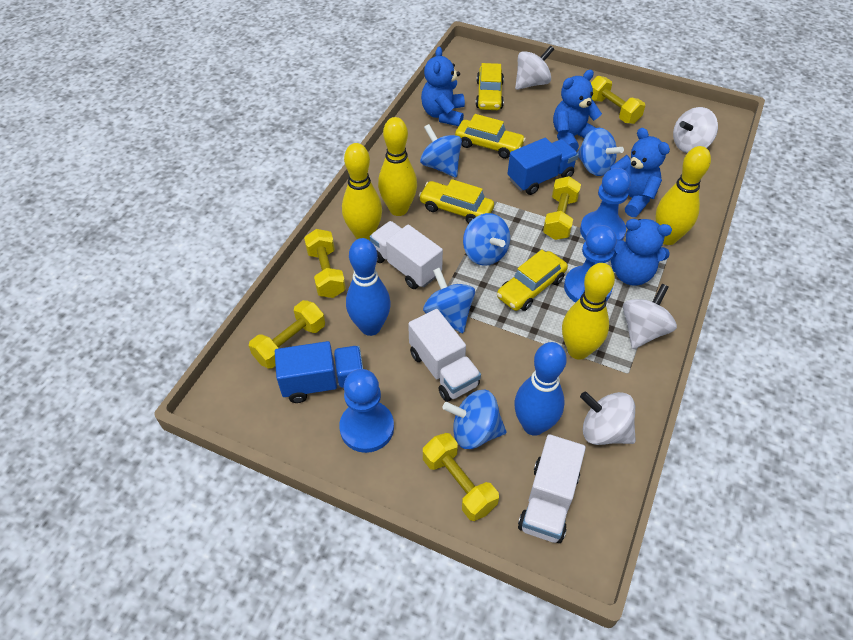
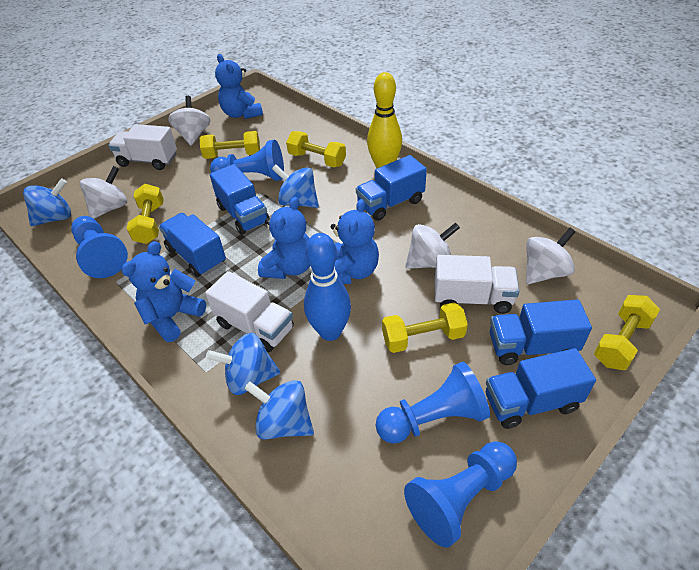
blue bowling pin: [346,238,391,336] [514,342,567,436] = 2 -> [304,233,351,341] = 1
blue pawn: [339,369,394,453] [564,225,617,302] [580,168,631,240] = 3 -> [71,216,128,278] [210,140,284,181] [376,362,490,444] [404,441,517,547] = 4
blue spinning top: [420,124,462,178] [423,267,475,333] [443,390,507,449] [463,213,510,266] [577,128,624,176] = 5 -> [23,178,71,226] [206,333,281,395] [244,380,314,440] [272,165,319,208] = 4
blue truck: [275,341,363,403] [507,138,578,195] = 2 -> [159,213,226,277] [210,164,270,235] [356,155,427,221] [486,348,596,429] [490,299,592,365] = 5
yellow bowling pin: [342,143,382,240] [378,117,417,216] [562,263,615,360] [655,146,711,245] = 4 -> [367,72,402,169] = 1
yellow car: [419,179,494,224] [455,114,526,159] [476,63,504,110] [497,250,568,311] = 4 -> none = 0

